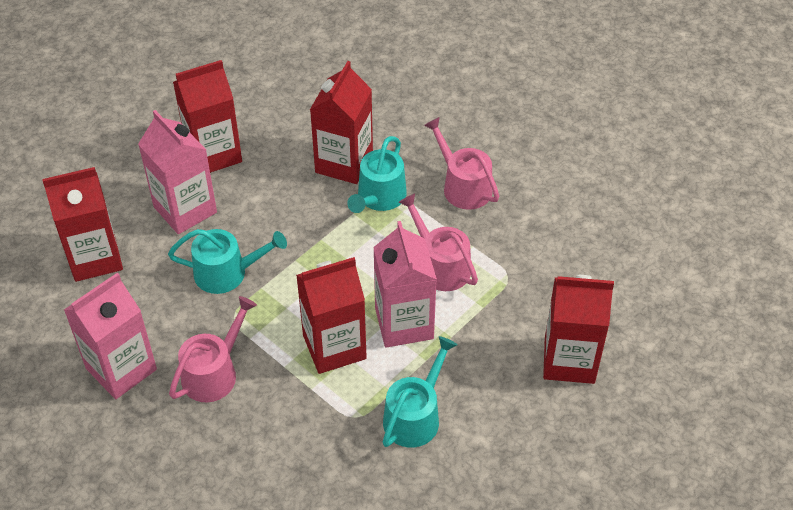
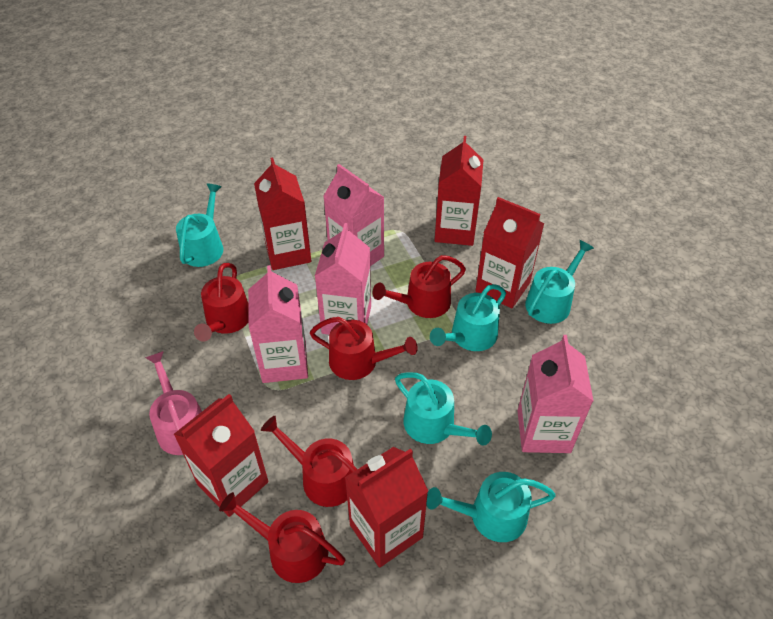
pink carton: [64,273,157,399] [138,110,217,234] [373,221,437,348] = 3 -> [248,265,308,383] [315,223,371,335] [323,164,384,266] [517,335,593,453] = 4
pink watering can: [169,296,257,402] [399,193,478,291] [424,117,500,210] = 3 -> [145,351,202,455] = 1
red watering can: none = 0 -> [194,263,249,342] [219,492,346,583] [261,416,357,507] [310,317,418,380] [373,255,466,318] = 5
turquoise watering can: [168,229,287,294] [347,136,407,213] [383,336,458,448] = 3 -> [176,183,223,267] [395,372,492,446] [426,472,556,542] [430,284,506,351] [525,240,594,324] = 5

